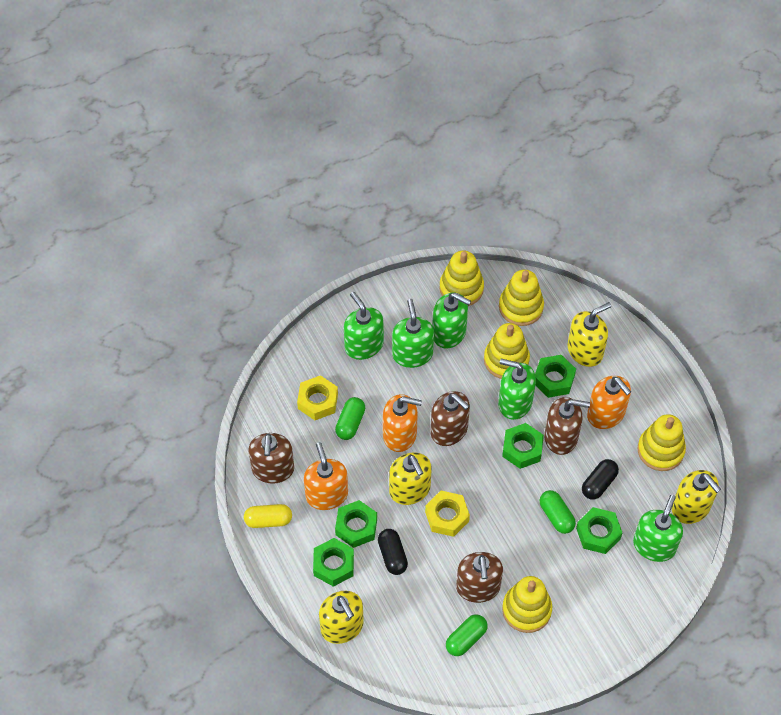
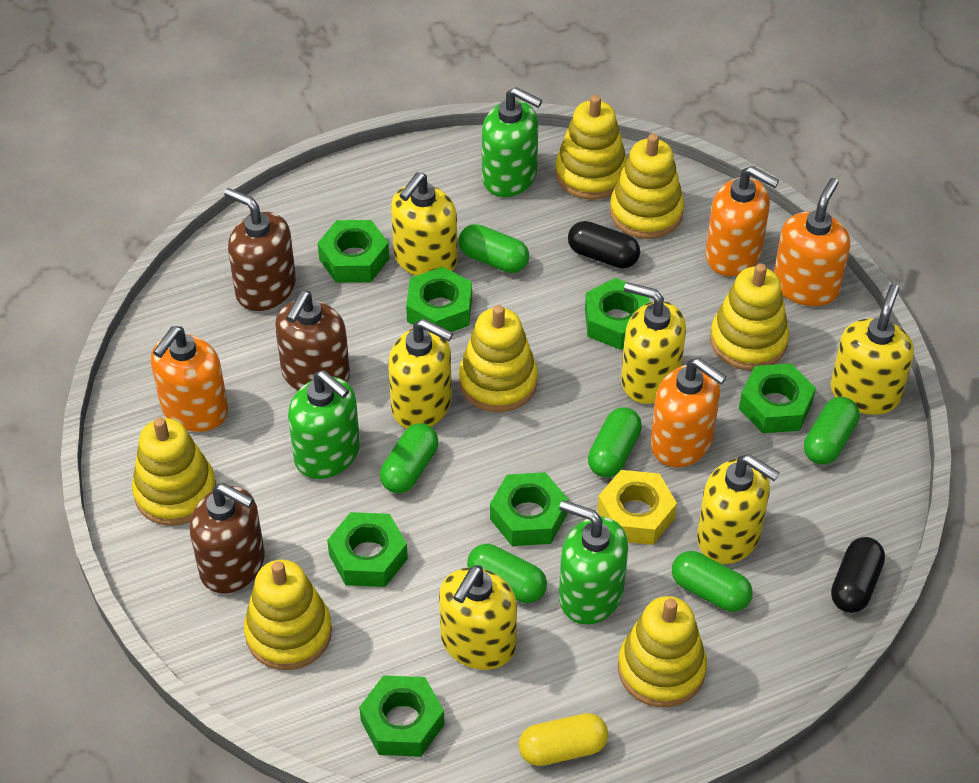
brown soap dispenser: [248,433,294,484] [430,391,470,446] [456,552,503,603] [544,397,590,455] = 4 -> [190,483,265,594] [224,188,296,311] [275,291,350,391] = 3
green capsule: [335,397,365,440] [446,614,488,656] [540,490,576,534] = 3 -> [380,423,438,493] [459,224,529,273] [467,544,547,603] [588,407,642,477] [672,551,753,612] [804,397,859,465] = 6
green nut: [313,538,354,587] [335,500,377,548] [502,423,544,469] [535,355,576,398] [576,507,622,554] = 5 -> [318,220,389,282] [327,512,408,587] [359,675,444,757] [406,267,472,332] [490,472,568,546] [585,278,650,350] [739,363,816,433] = 7
green soap dispenser: [344,292,384,360] [392,299,434,368] [432,293,471,349] [498,359,536,420] [633,495,683,562] = 5 -> [288,370,360,479] [482,87,542,197] [559,500,628,625] = 3
orange soap dispenser: [304,442,348,510] [383,394,422,452] [587,376,631,429] = 3 -> [151,326,228,432] [650,358,726,467] [705,166,780,276] [774,178,850,306] = 4
yellow nut: [297,375,338,420] [425,491,470,537] = 2 -> [597,470,677,545] = 1
yellow soap dispenser: [319,591,364,644] [389,453,432,505] [568,302,611,367] [672,470,721,524] = 4 -> [388,319,453,429] [391,172,458,276] [439,565,517,670] [621,282,686,404] [697,454,780,564] [831,284,914,415] = 6
yellow stacking toy: [439,251,484,306] [484,323,530,379] [499,269,544,326] [502,576,552,633] [637,414,686,471] = 5 -> [132,417,216,526] [244,559,332,670] [459,305,538,412] [555,95,627,200] [610,134,684,239] [618,596,707,707] [710,263,789,371] = 7

